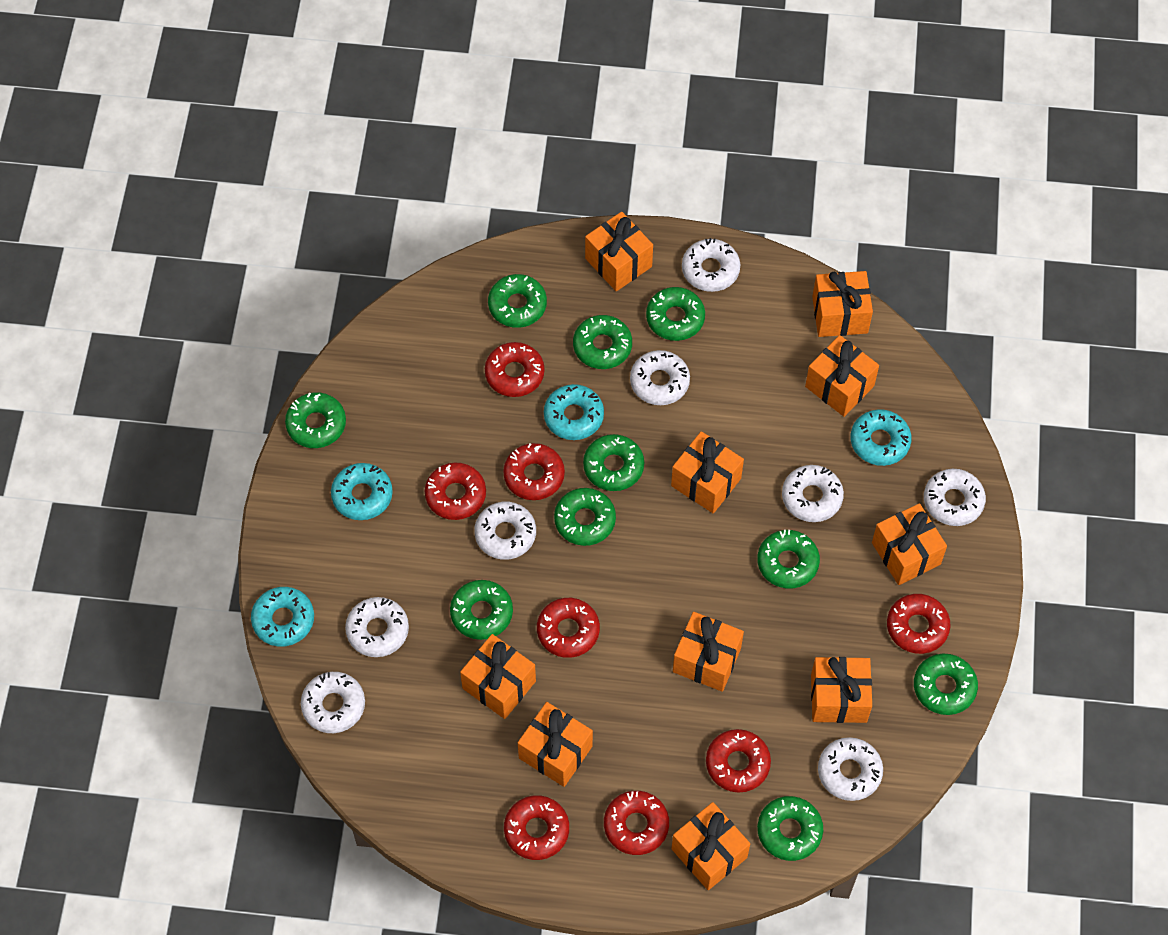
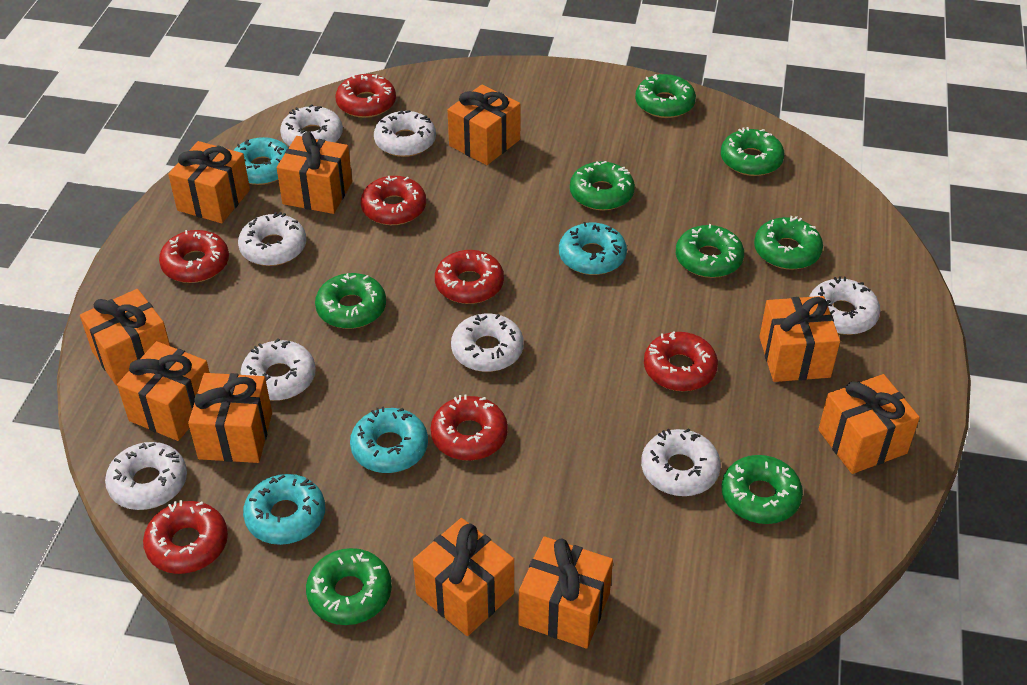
green donut: [285,392,346,448] [450,580,513,640] [488,274,547,328] [554,488,616,546] [573,315,632,369] [583,434,644,491] [646,287,705,341] [757,530,820,588] [757,796,823,861] [914,654,978,715] = 10 -> [306,548,392,625] [315,273,386,329] [570,161,635,211] [635,74,696,118] [676,224,744,278] [721,127,785,176] [722,455,803,524] [754,216,823,270] = 8
red donut: [425,462,486,520] [485,342,545,397] [503,443,565,500] [504,795,569,860] [537,598,600,658] [604,791,669,855] [706,729,771,793] [887,594,950,654] = 8 -> [143,500,228,574] [159,230,229,283] [335,74,396,118] [361,176,426,225] [431,394,508,461] [435,250,504,304] [644,331,718,391] = 7

